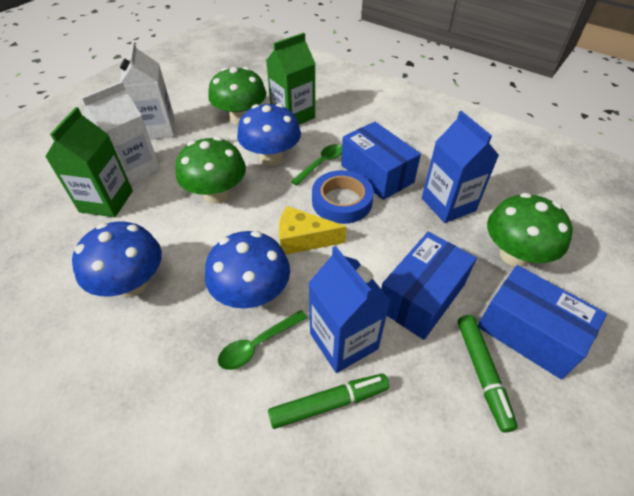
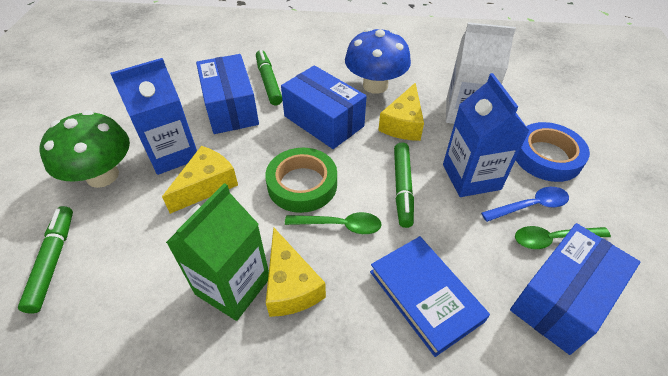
blue book: none = 0 -> [370,236,490,357] = 1
blue mushroom: [72,222,162,297] [205,231,290,309] [237,104,301,166] = 3 -> [345,28,411,94] = 1
blue spoon: none = 0 -> [481,187,569,222] = 1
green carton: [45,107,133,217] [266,33,316,125] = 2 -> [166,183,269,321] = 1
green marker: [268,374,389,429] [458,315,518,433] = 2 -> [18,206,73,313] [256,50,282,105] [394,142,414,228] = 3
green mushroom: [175,137,246,204] [208,67,266,125] [487,193,573,267] = 3 -> [39,110,130,188] = 1
green tape: none = 0 -> [265,148,337,213] = 1
white carton: [81,81,161,186] [120,41,175,140] = 2 -> [446,22,516,124] = 1
yellow cheese: [279,206,347,255] = 1 -> [162,146,238,214] [266,227,326,317] [378,83,424,141] = 3

